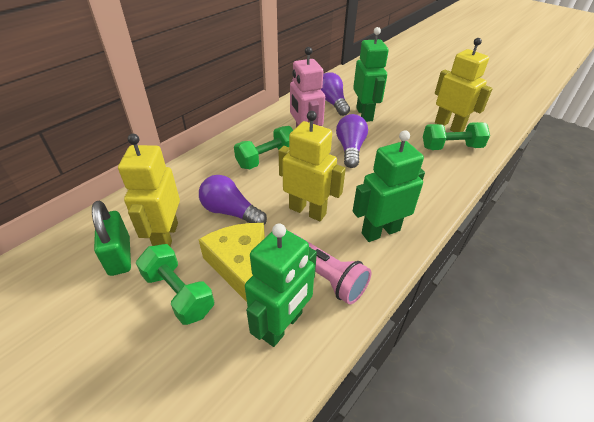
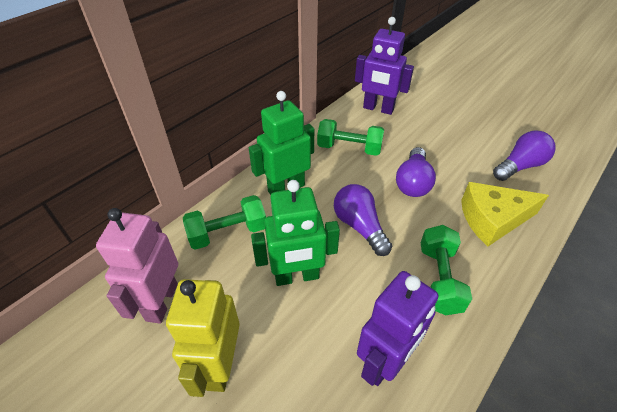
green padlock: [92,201,131,276] = 1 -> none = 0
green robot: [245,224,317,347] [353,27,389,122] [353,130,425,242] = 3 -> [249,91,314,195] [251,180,340,286] = 2
pink flashlight: [293,233,371,305] = 1 -> none = 0
purple robot: none = 0 -> [355,17,414,115] [357,271,438,386] = 2
yellow robot: [118,134,180,246] [278,111,346,221] [435,38,493,132] = 3 -> [166,279,240,397] = 1

